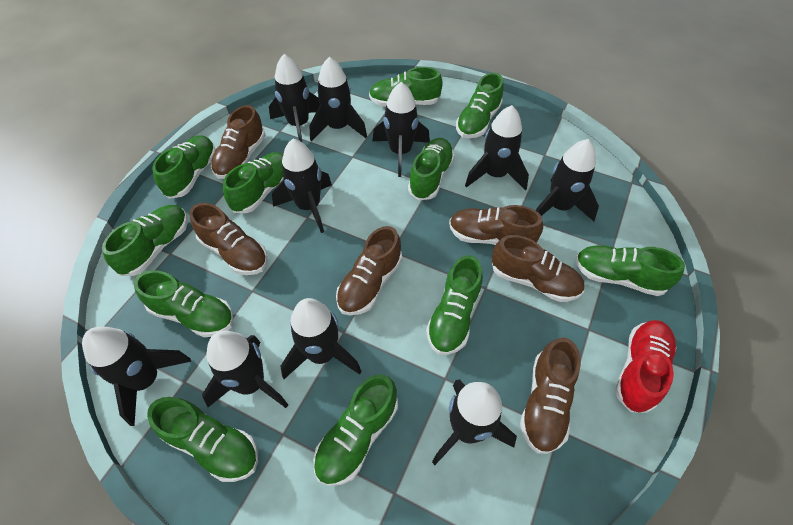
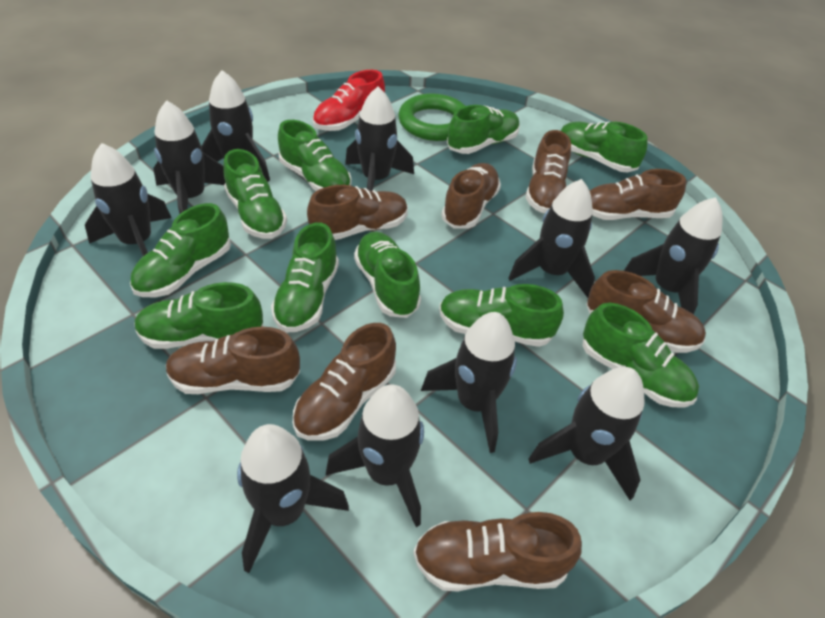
brown shoe: [189,203,268,275] [211,105,266,179] [336,226,402,315] [449,205,543,245] [491,235,584,302] [520,337,581,454] = 6 -> [166,327,300,394] [293,323,396,441] [307,185,408,240] [413,512,582,591] [441,163,501,229] [526,130,571,213] [586,270,706,353] [590,169,686,220] = 8
green ring: none = 0 -> [398,94,465,141] = 1
green shoe: [102,205,188,276] [134,270,234,337] [147,397,258,482] [152,135,216,199] [223,152,284,213] [313,374,398,486] [369,67,443,106] [408,138,455,200] [426,255,483,355] [456,73,504,138] [575,245,685,296] = 11 -> [130,203,231,297] [134,282,263,349] [223,149,287,239] [271,222,339,333] [278,120,352,191] [354,232,421,318] [439,284,564,347] [447,105,520,154] [561,122,648,172] [583,303,699,407] = 10

